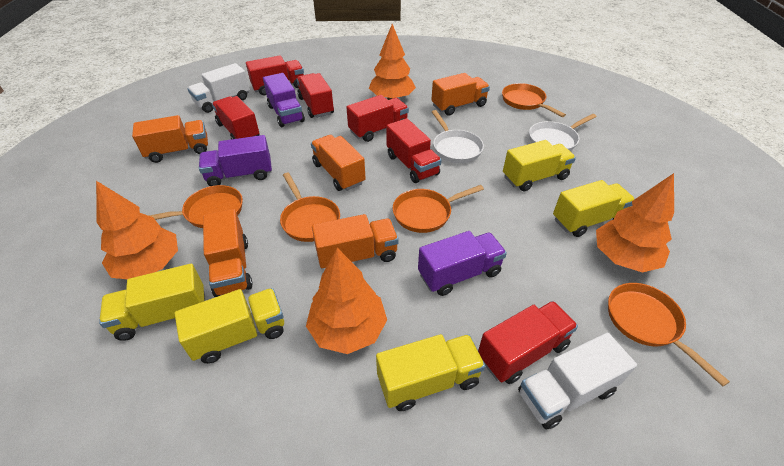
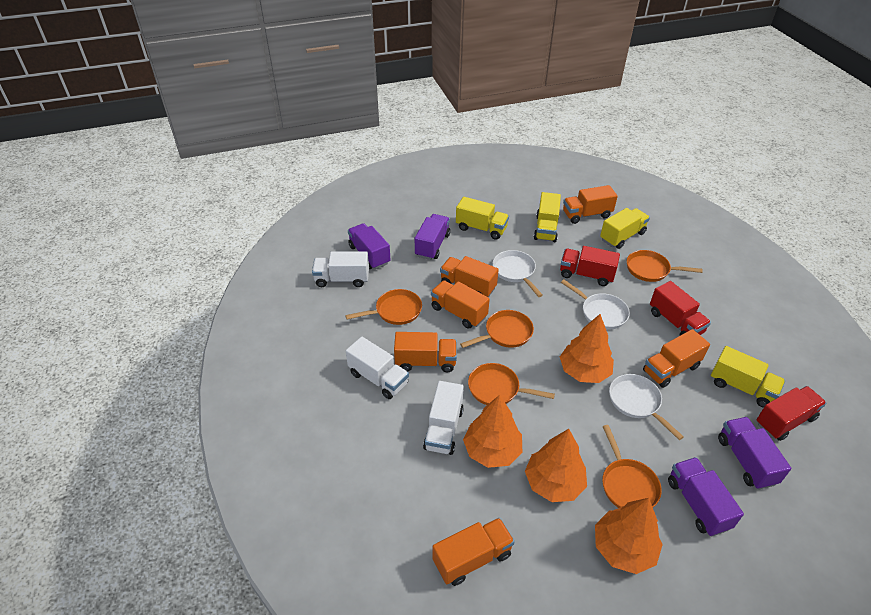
orange truck: [132,115,208,163] [203,209,253,297] [311,135,366,191] [312,214,399,268] [431,73,490,116] = 5 -> [394,332,457,372] [431,280,490,329] [433,518,515,586] [440,256,499,297] [563,185,618,224] [643,329,710,388] = 6
purple truck: [199,135,272,186] [263,73,305,127] [418,231,507,296] = 3 -> [348,223,390,269] [415,214,450,260] [668,457,744,536] [718,417,792,490] = 4
red truck: [212,96,260,139] [246,55,304,95] [297,73,334,118] [346,95,409,142] [386,118,442,183] [478,301,578,384] = 6 -> [560,246,620,286] [650,281,711,335] [756,386,826,441] = 3
white pan: [432,110,484,163] [529,114,596,151] = 2 -> [493,250,543,297] [561,280,630,329] [609,374,684,440] = 3
white truck: [187,63,250,113] [518,333,637,430] = 2 -> [312,251,369,287] [346,337,409,399] [423,381,464,455] = 3
yellow truck: [99,264,205,341] [175,288,284,364] [376,334,485,411] [503,140,576,191] [553,180,634,237] = 5 -> [456,197,509,240] [534,192,561,242] [600,208,650,249] [711,346,785,408] = 4

